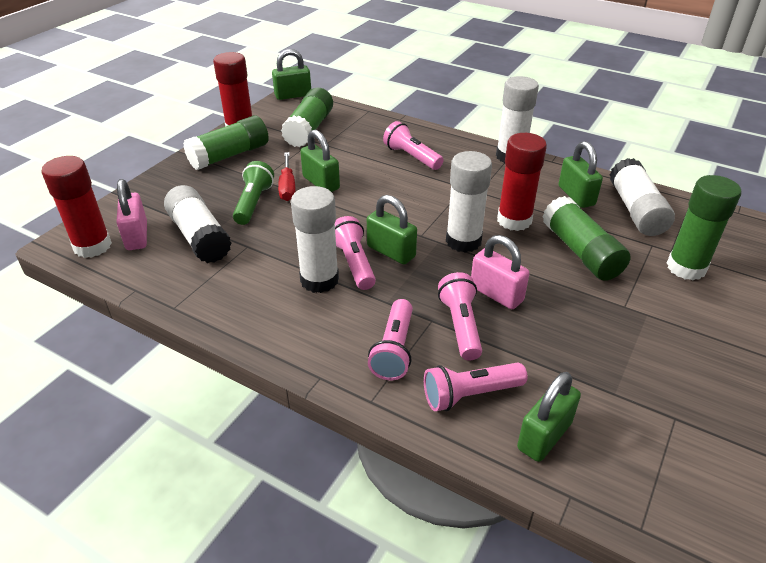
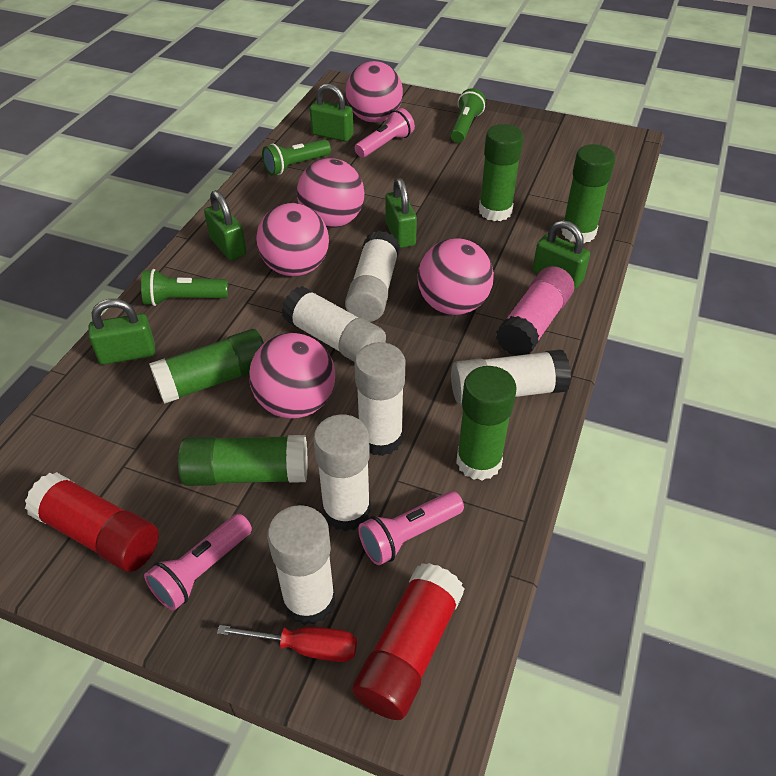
green flashlight: [233,161,274,225] = 1 -> [141,269,228,306] [262,139,331,175] [450,88,486,143] = 3
green glue stick: [183,115,269,170] [281,87,333,147] [542,196,631,281] [667,175,742,280] = 4 -> [149,329,264,404] [178,435,308,486] [456,366,517,481] [479,124,524,221] [561,144,615,243] = 5
pink ball: none = 0 -> [249,333,335,419] [256,203,329,276] [297,158,365,228] [346,61,403,122] [418,238,494,315] = 5
pink flashlight: [335,216,376,290] [368,299,413,381] [383,121,444,170] [424,363,527,412] [438,272,482,361] = 5 -> [144,514,252,611] [355,108,415,158] [358,491,464,565] = 3
pink glue stick: none = 0 -> [496,266,574,356] = 1
pink padlock: [116,179,147,250] [471,235,530,309] = 2 -> none = 0
red glue stick: [41,156,112,258] [213,52,252,127] [497,133,547,231] = 3 -> [25,472,159,572] [352,563,465,720] = 2
white glue stick: [164,185,232,263] [291,186,339,293] [446,151,492,253] [496,76,539,163] [609,158,675,236] = 5 -> [267,505,335,625] [282,286,386,362] [313,414,371,532] [345,230,400,322] [354,342,405,456] [451,349,571,405] = 6

